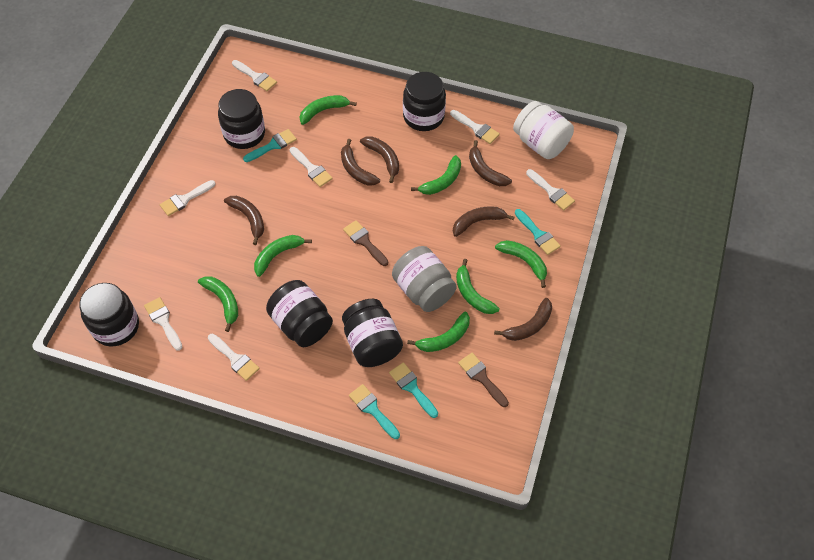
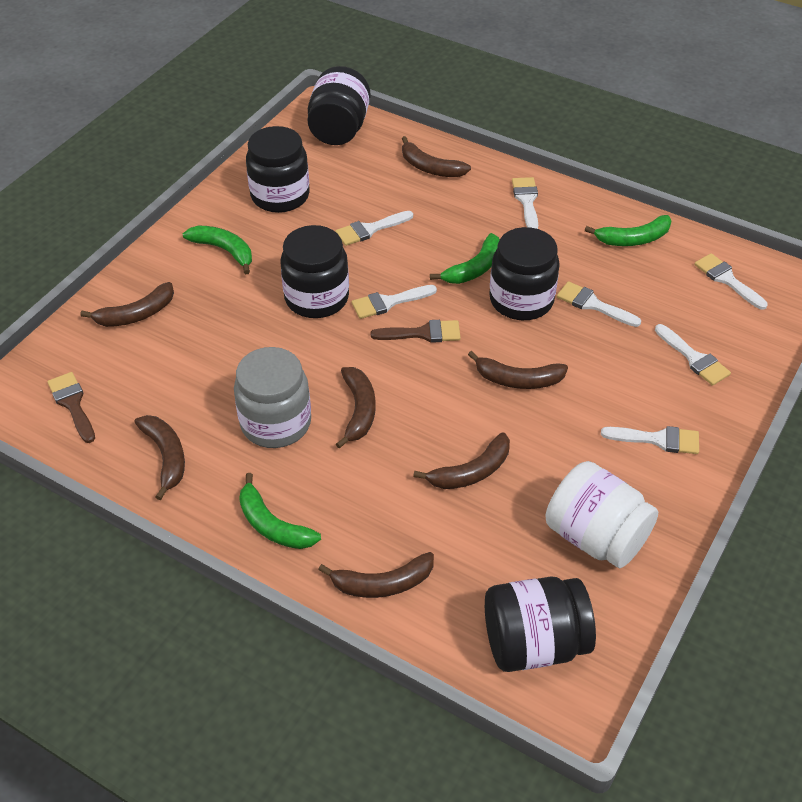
brown banana: [224,196,264,245] [341,139,380,185] [360,136,399,183] [453,206,514,237] [469,140,512,186] [494,298,552,341] = 6 -> [80,282,174,327] [135,415,185,500] [318,552,434,598] [336,367,376,449] [402,136,471,177] [413,432,510,489] [468,351,568,389] = 7
green banana: [198,276,238,332] [254,235,312,277] [299,95,357,125] [407,311,470,352] [411,155,461,195] [456,259,499,314] [495,240,547,288] = 7 -> [183,226,252,274] [239,473,321,549] [430,233,500,284] [585,215,672,246] = 4
turquoise brush: [243,129,297,162] [349,384,400,439] [389,362,438,418] [515,209,561,255] = 4 -> none = 0

